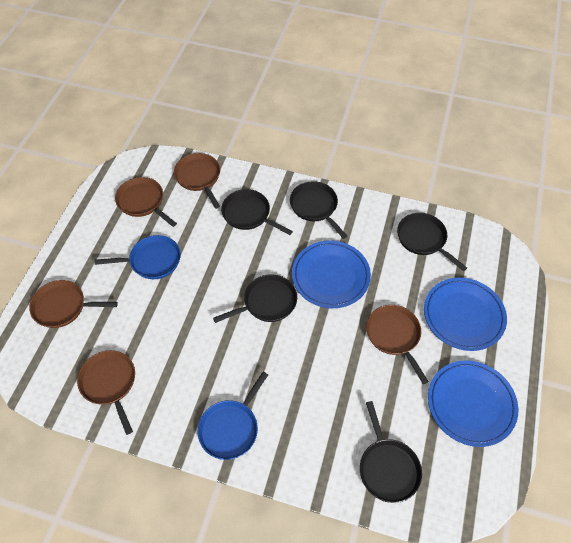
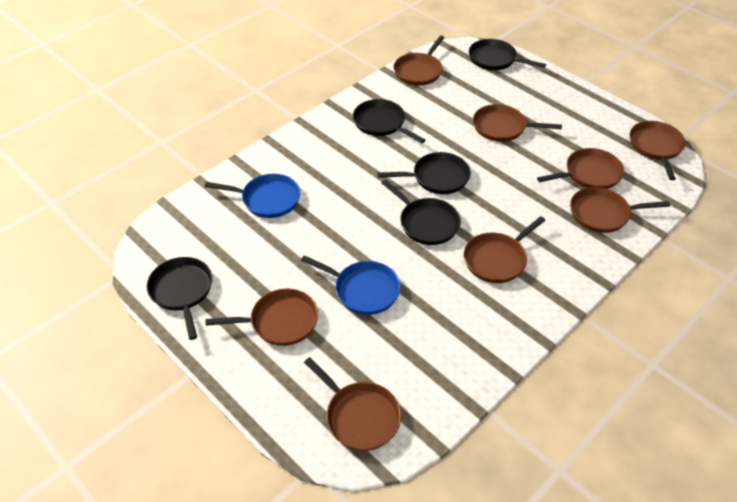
blue plate: [292,241,371,308] [424,278,507,351] [428,360,518,447] = 3 -> none = 0
brown pan: [29,280,118,328] [77,350,135,435] [115,177,177,227] [174,153,220,209] [366,305,429,384] = 5 -> [205,289,318,346] [304,357,401,451] [394,35,445,86] [464,216,545,283] [473,104,562,142] [537,148,624,189] [570,187,670,233] [630,121,686,180] = 8

